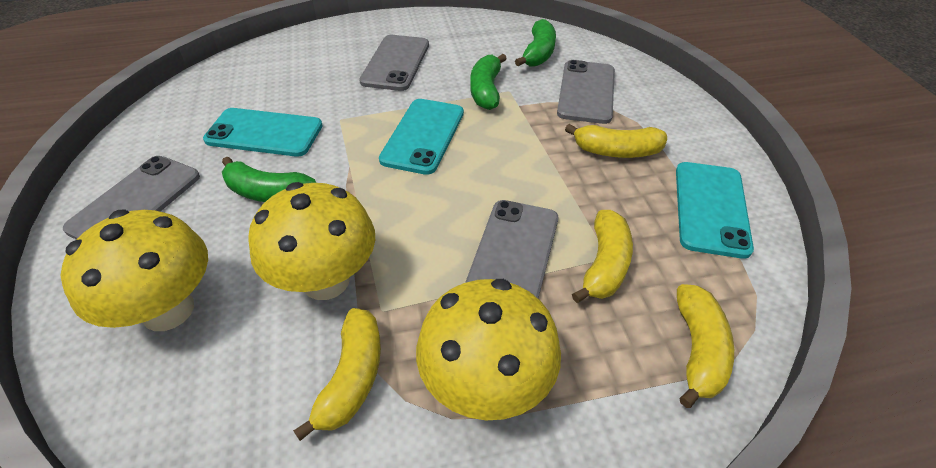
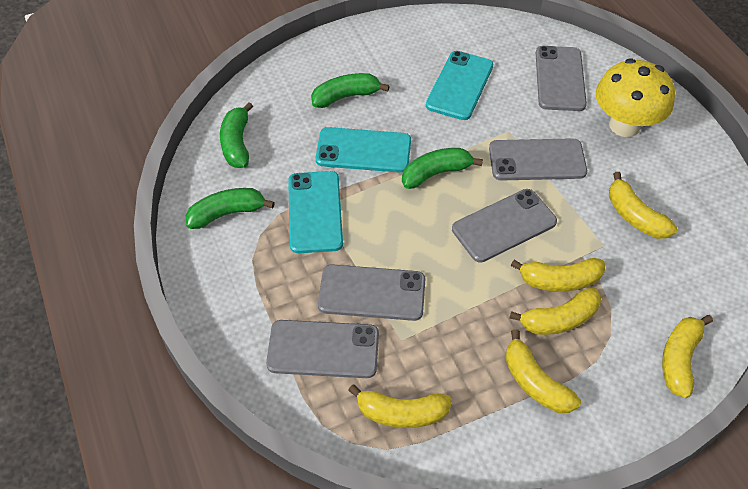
green banana: [222,157,316,202] [470,54,507,110] [515,19,556,67] = 3 -> [185,188,275,229] [220,102,253,168] [311,73,390,108] [402,148,483,189] = 4
grey phone: [63,156,200,239] [359,35,429,91] [465,200,558,298] [557,60,615,124] = 4 -> [266,320,379,378] [318,264,425,321] [452,189,557,263] [489,138,587,181] [536,46,587,111] = 5
yellow banana: [293,308,381,441] [565,124,667,158] [572,210,633,303] [677,284,734,408] = 4 -> [348,385,452,428] [505,329,581,413] [509,288,601,335] [511,258,605,292] [609,172,677,239] [662,315,713,398] = 6
yellow mushroom: [60,209,208,331] [248,182,375,300] [416,279,561,420] = 3 -> [596,58,675,137] = 1

